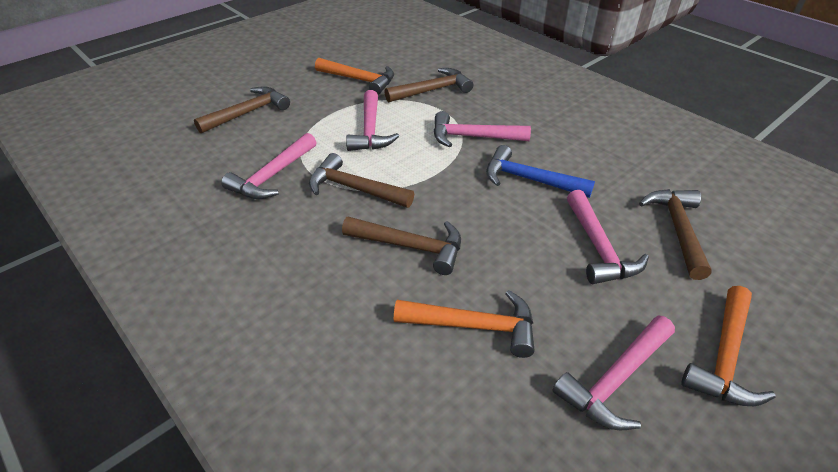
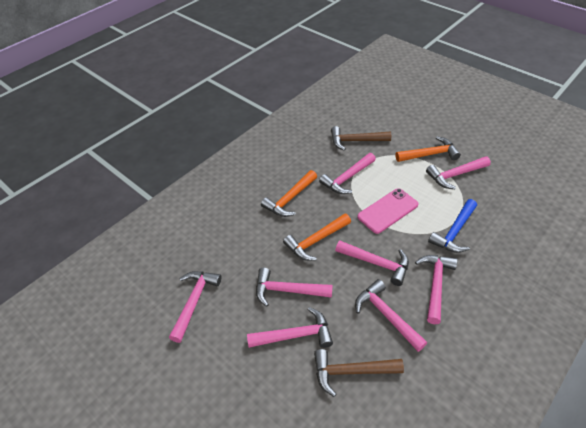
brown hammer: [194,86,290,133] [309,153,414,208] [342,217,461,275] [385,68,473,102] [639,189,712,280] = 5 -> [314,349,404,397] [331,126,391,151] = 2
pink hammer: [221,133,317,199] [346,90,399,151] [434,111,531,147] [552,316,675,431] [567,190,649,284] = 5 -> [169,271,221,343] [247,307,333,348] [256,268,333,307] [319,153,376,194] [335,240,409,286] [355,279,427,352] [415,255,457,324] [426,156,491,189] = 8
pink phone: none = 0 -> [357,188,419,234] = 1

